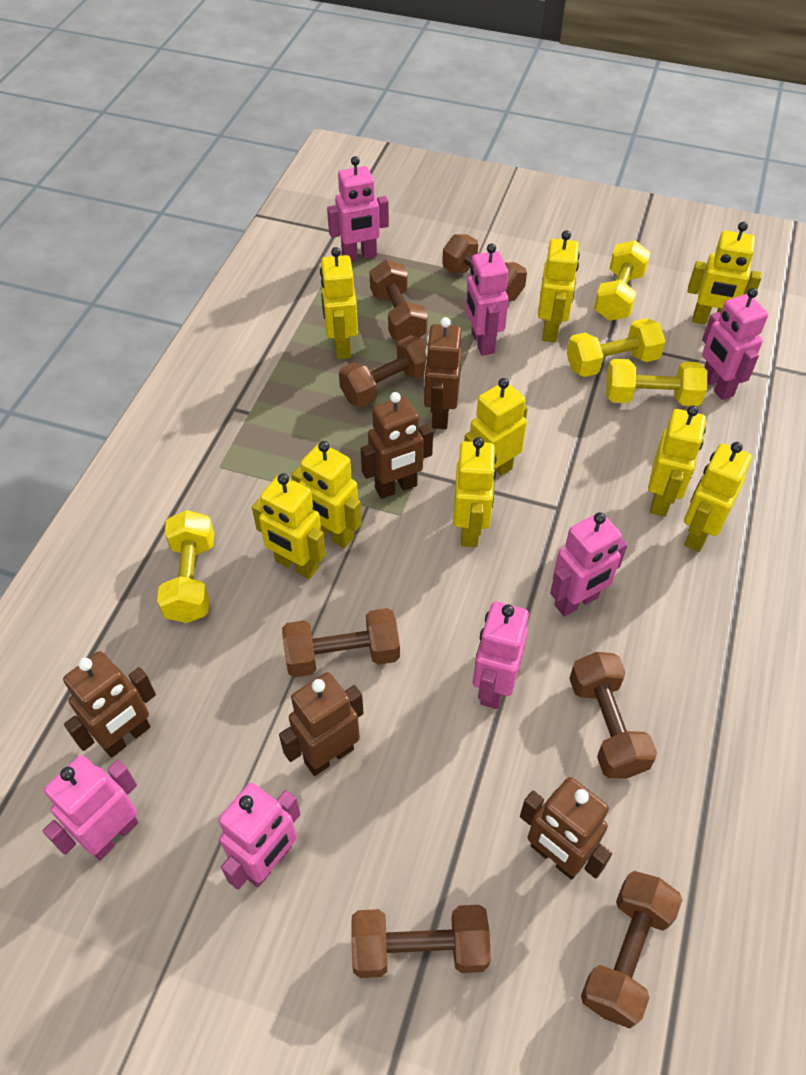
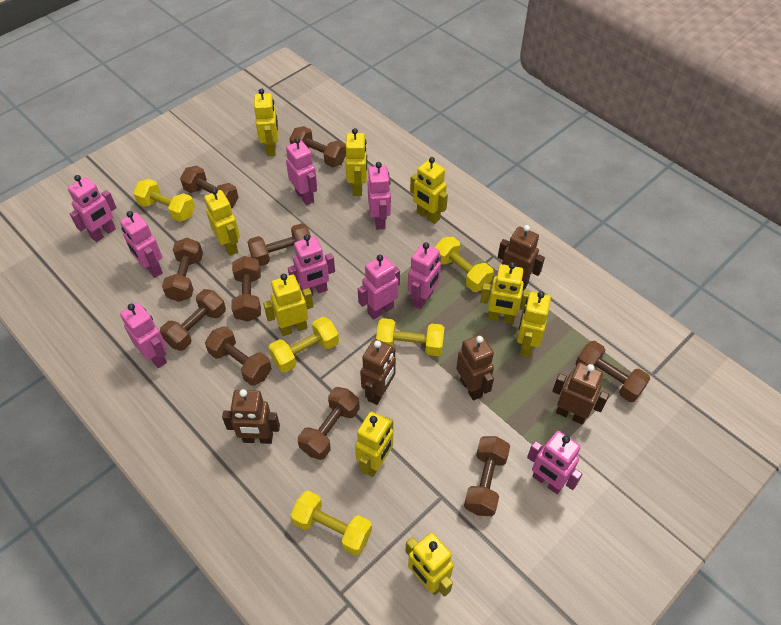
brown dumbbell: [282,608,400,677] [339,335,428,408] [351,905,491,978] [370,260,428,340] [442,234,527,301] [569,652,657,778] [581,871,682,1029] = 7 -> [160,289,226,351] [162,238,203,302] [180,166,239,208] [205,326,272,386] [231,256,261,322] [247,223,311,266] [289,126,346,167] [298,387,360,460] [464,436,510,516] [575,341,650,402] = 10
pink robot: [43,755,139,860] [219,783,300,890] [327,156,389,262] [465,243,508,356] [473,602,529,709] [550,512,627,617] [702,288,768,400] = 7 -> [68,175,117,242] [120,211,163,278] [120,303,167,368] [286,137,317,205] [288,234,335,296] [358,255,400,320] [367,162,391,230] [408,242,441,309] [527,431,582,494] = 9
yellow dumbbell: [157,510,214,623] [567,318,666,377] [594,240,650,321] [606,359,707,406] = 4 -> [133,179,195,222] [268,317,339,373] [290,491,372,556] [376,318,445,356] [434,237,494,292] = 5

